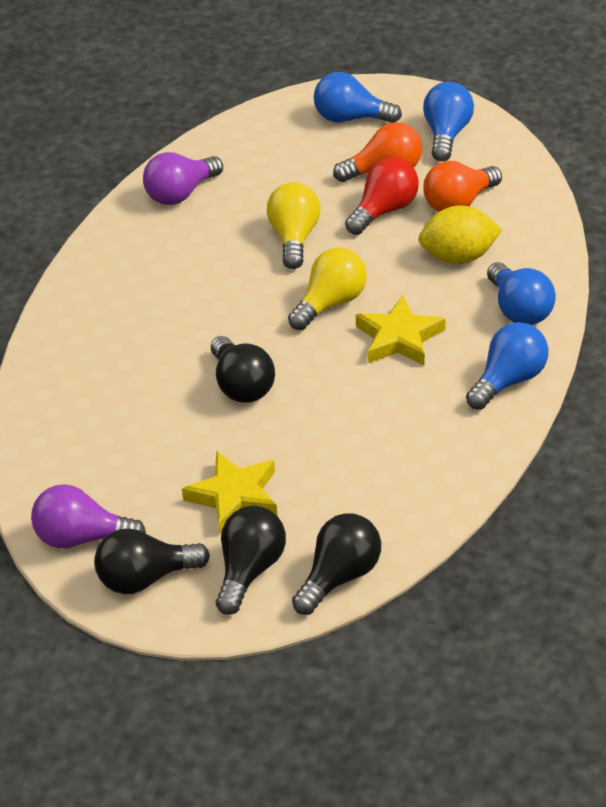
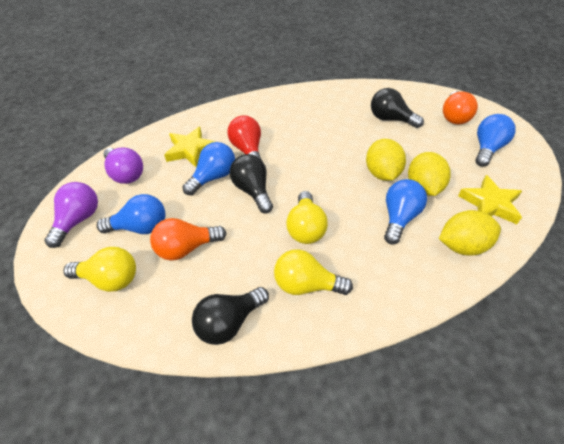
black light bulb: [94,528,210,594] [211,336,275,403] [216,506,286,615] [292,513,381,615] = 4 -> [192,287,269,345] [230,154,273,213] [371,88,424,128] = 3
yellow lemon: [418,205,502,264] = 1 -> [366,139,406,181] [408,152,451,196] [439,210,501,256] = 3
yellow light bulb: [267,182,320,269] [288,247,367,330] = 2 -> [63,247,136,292] [274,249,353,295] [286,191,328,244] = 3

